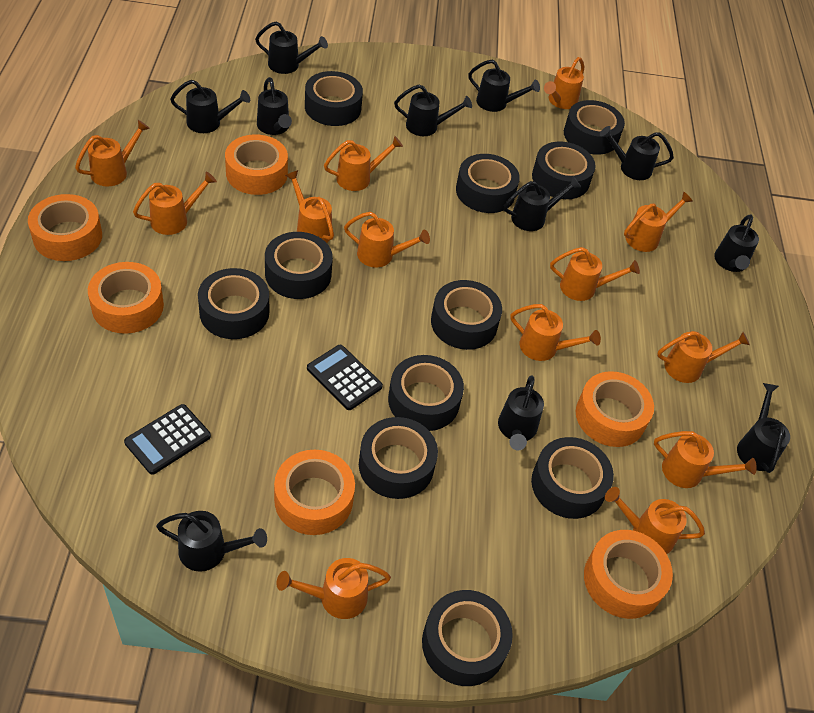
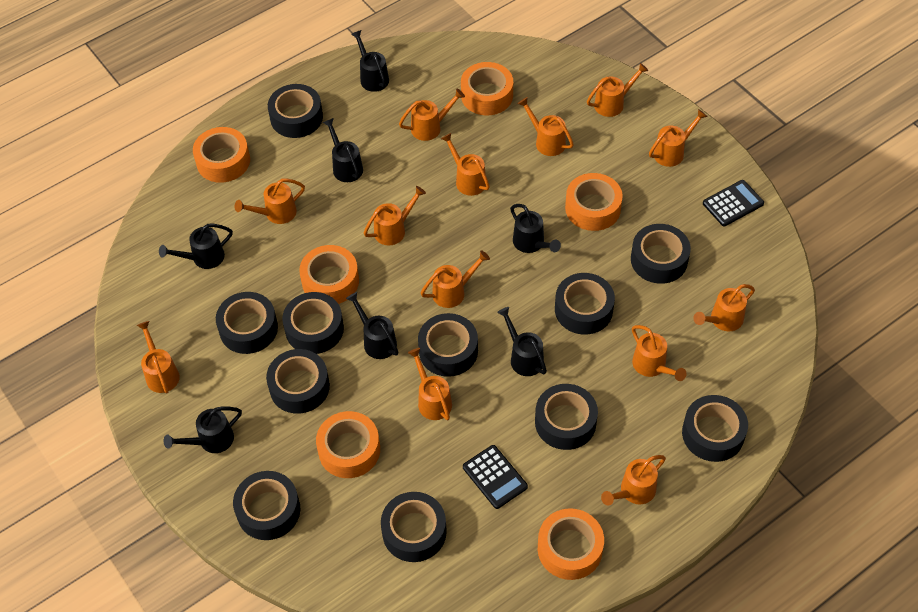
black watering can: [156,511,267,572] [170,80,250,133] [255,22,328,74] [257,77,292,135] [394,85,472,136] [468,59,540,112] [498,375,544,451] [504,176,581,231] [600,126,674,180] [714,214,759,272] [737,383,790,473] = 11 -> [159,224,233,269] [164,407,242,453] [323,118,363,182] [346,292,398,359] [351,30,389,92] [497,307,547,376] [510,204,561,253] = 7

